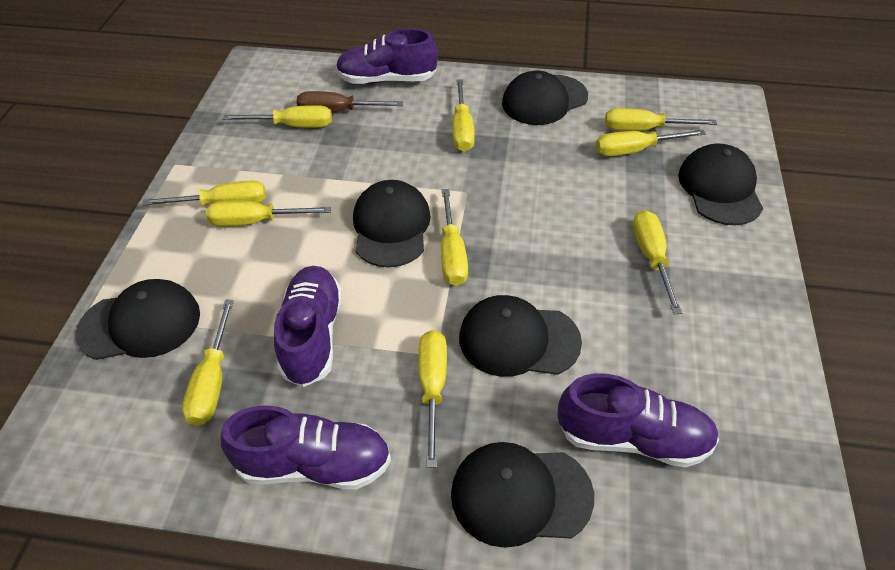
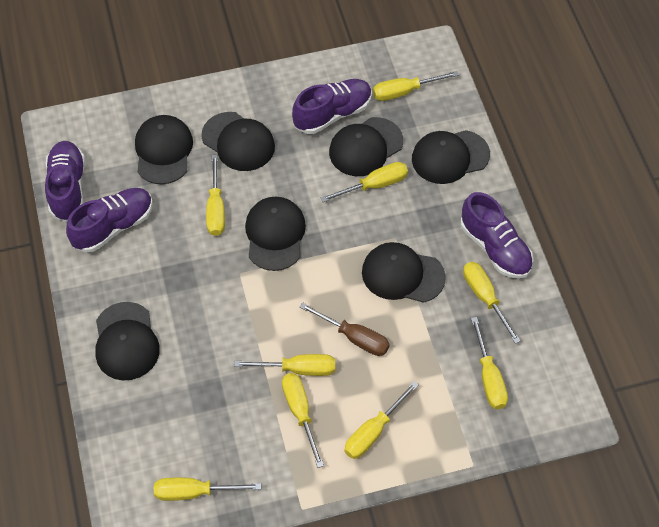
black cap: [76,279,200,360] [353,180,431,267] [451,442,594,548] [459,295,582,377] [502,70,588,125] [678,143,763,225] = 6 -> [95,302,160,380] [135,115,193,184] [201,112,275,171] [245,197,306,271] [329,117,403,176] [362,242,446,303] [412,130,490,184] = 7
yellow screwdriver: [142,181,266,206] [182,300,234,426] [206,200,331,226] [223,105,332,128] [418,330,447,468] [441,189,468,286] [453,79,475,152] [596,129,706,156] [605,108,717,131] [633,210,682,314] = 10 -> [154,478,261,501] [206,155,225,236] [234,354,335,376] [282,373,324,468] [321,162,408,202] [345,381,419,459] [373,71,459,101] [463,262,521,344] [471,317,508,409] = 9

